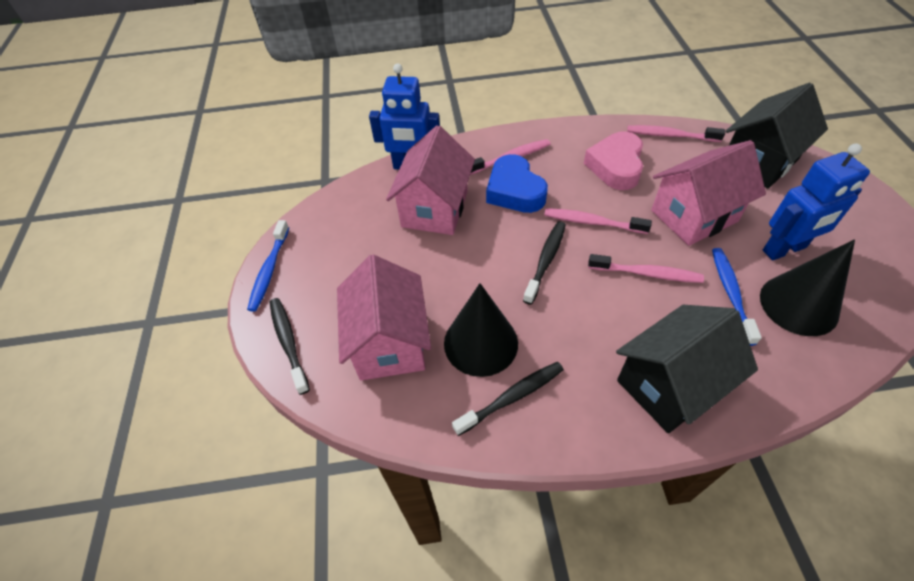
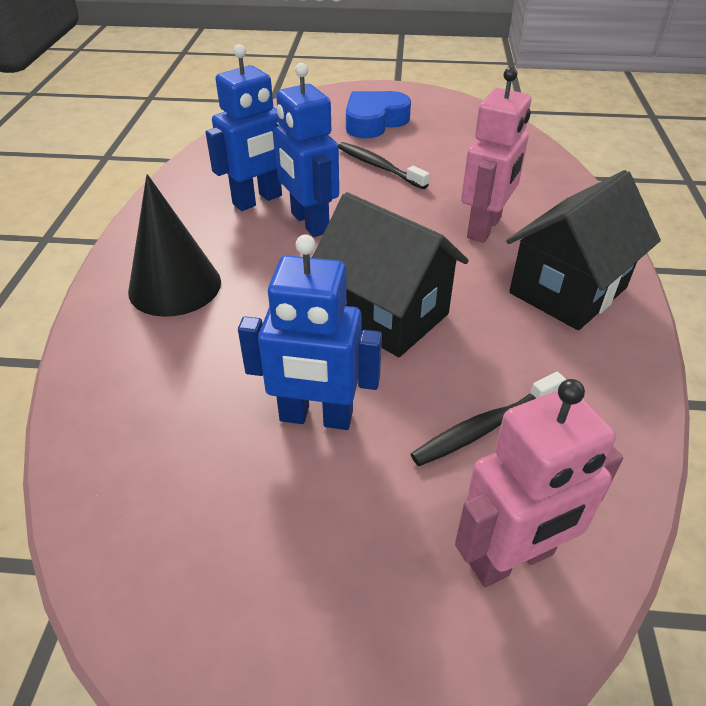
black cone: [444,283,518,377] [760,239,855,336] = 2 -> [128,174,221,317] = 1
black toothbrush: [270,298,310,395] [452,362,564,436] [523,221,566,305] = 3 -> [338,142,430,189] [411,372,566,466] = 2
blue robot: [369,63,440,169] [763,144,870,260] = 2 -> [205,44,282,211] [238,234,382,430] [274,63,339,237] = 3
blue toothbrush: [247,220,289,312] [712,248,762,346] = 2 -> none = 0
pink heart: [584,131,643,190] = 1 -> none = 0
pink house: [337,255,431,381] [386,125,475,235] [651,140,766,246] = 3 -> none = 0
pink robot: none = 0 -> [455,379,623,587] [461,67,531,243] = 2
pink toothbrush: [470,139,550,175] [544,208,652,234] [588,254,704,283] [627,125,725,142] = 4 -> none = 0

